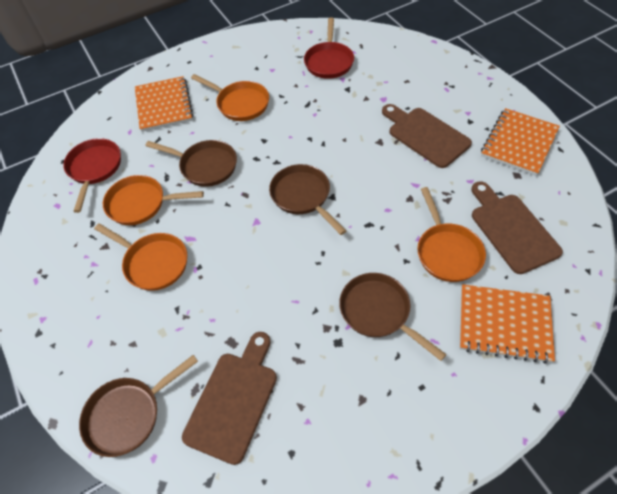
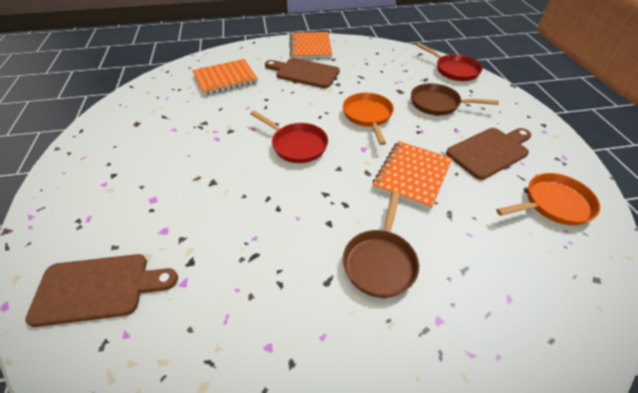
brown pan: [79,355,198,457] [146,140,237,187] [269,164,346,235] [339,273,447,361] = 4 -> [343,192,419,298] [411,83,499,116] = 2
orange pan: [94,223,187,291] [103,175,204,225] [191,74,269,121] [417,187,486,282] = 4 -> [343,92,394,145] [496,173,600,225] = 2

